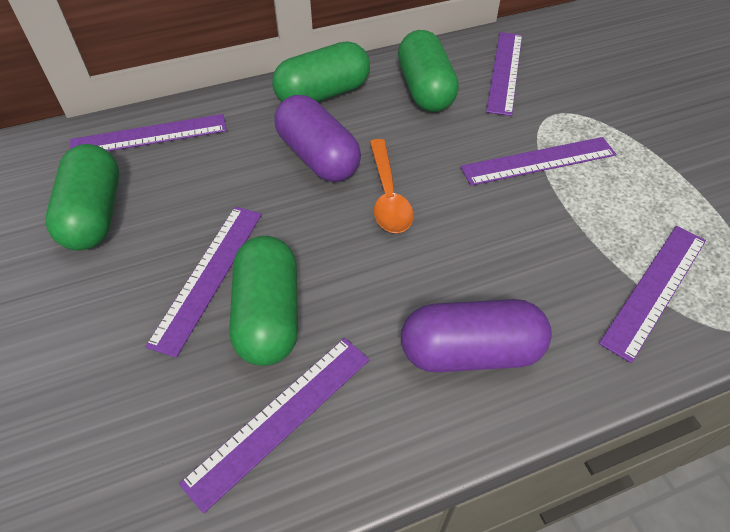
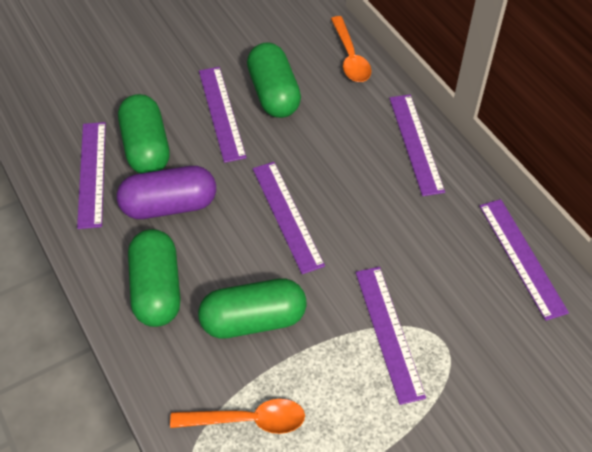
orange spoon: [370,139,414,233] = 1 -> [170,399,305,434] [331,16,372,82] = 2
purple capsule: [275,95,361,182] [401,299,552,372] = 2 -> [117,166,216,219] = 1

